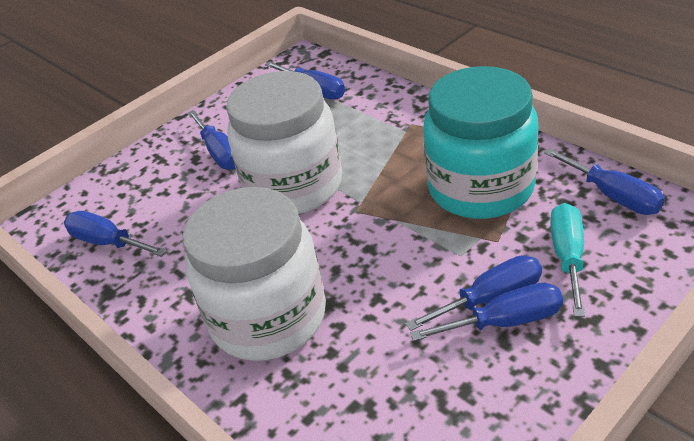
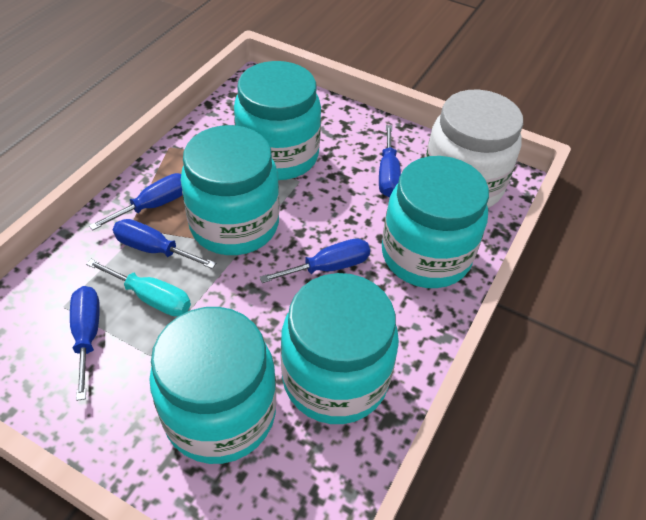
blue screwdriver: [64,211,167,257] [187,110,236,170] [265,61,345,99] [406,255,542,331] [410,283,563,341] [544,148,665,215] = 6 -> [70,286,100,401] [89,173,182,230] [113,219,216,269] [260,238,370,283] [379,125,401,197] = 5
turquoise jar: [423,66,538,219] = 1 -> [149,307,276,464] [181,125,279,255] [234,61,321,180] [281,273,399,424] [382,156,489,288] = 5
white jar: [183,187,326,361] [226,71,342,214] = 2 -> [425,90,523,208] = 1

